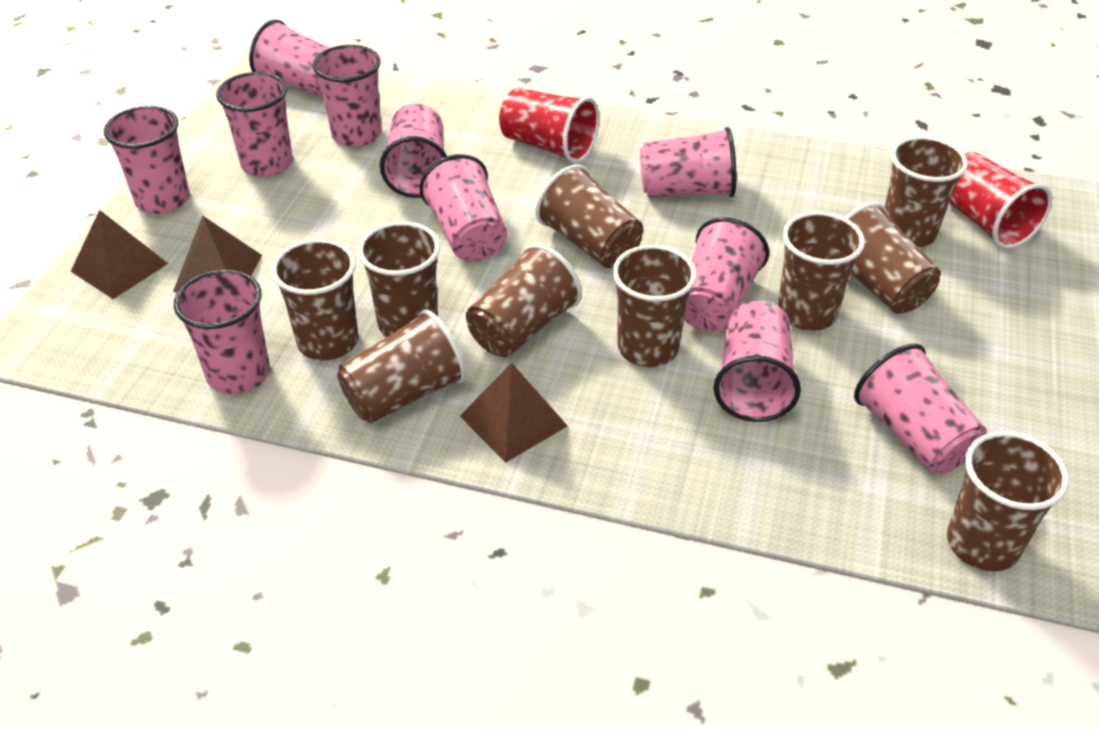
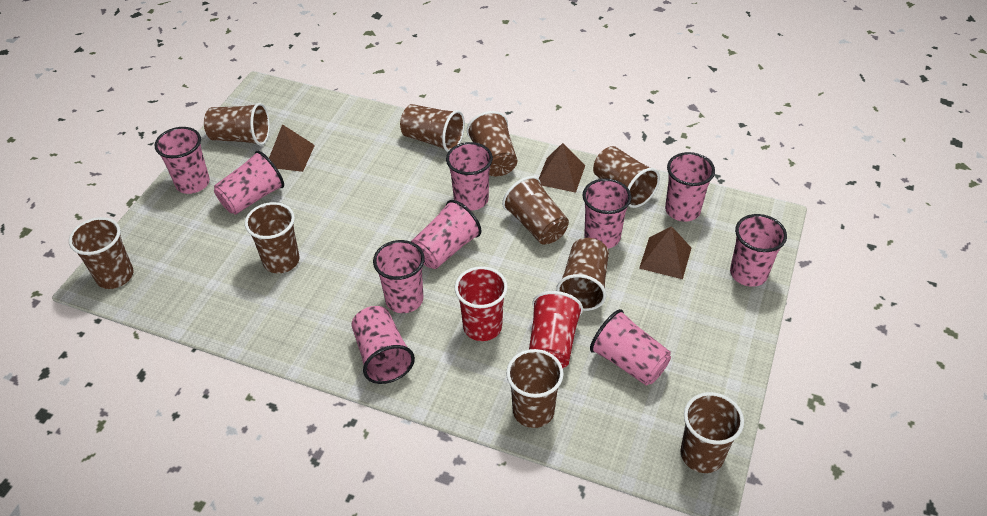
pink cup: [104,106,190,214] [174,270,270,394] [216,72,293,177] [249,20,330,98] [313,45,382,147] [380,103,447,198] [419,154,507,261] [640,127,736,197] [684,217,769,332] [713,301,801,422] [854,344,987,474] = 11 -> [155,127,210,194] [214,151,284,215] [351,306,415,384] [373,240,425,313] [411,200,481,269] [446,142,493,210] [583,178,631,249] [590,309,671,385] [665,152,715,222] [730,214,787,287] = 10

